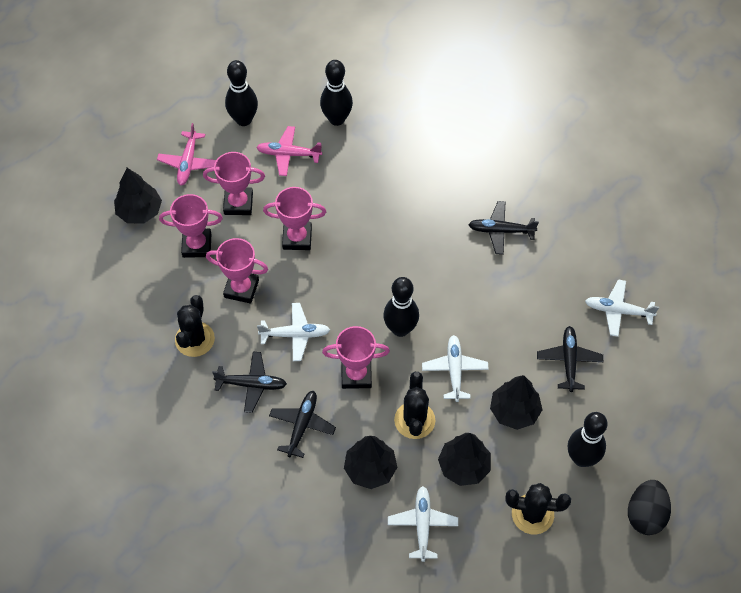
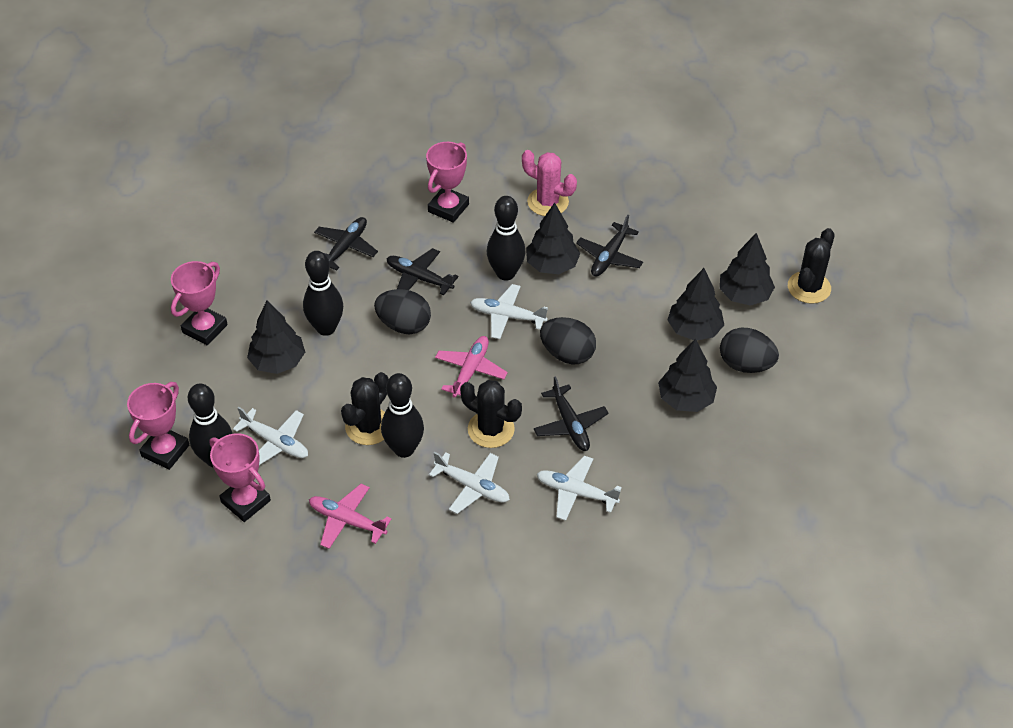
black egg: [628,480,671,535] = 1 -> [374,289,431,334] [540,317,596,364] [720,328,779,373] = 3
black tree: [114,168,162,223] [344,436,397,489] [438,433,491,486] [490,375,542,430] = 4 -> [247,301,305,374] [526,203,580,274] [658,338,717,412] [668,268,724,340] [720,233,775,306] = 5
pink cactus: none = 0 -> [522,150,577,216] = 1
pink trophy: [159,194,223,258] [203,152,265,215] [206,238,268,304] [263,187,326,250] [322,326,390,389] = 5 -> [127,382,189,470] [171,261,228,345] [209,433,271,522] [426,142,469,223] = 4

